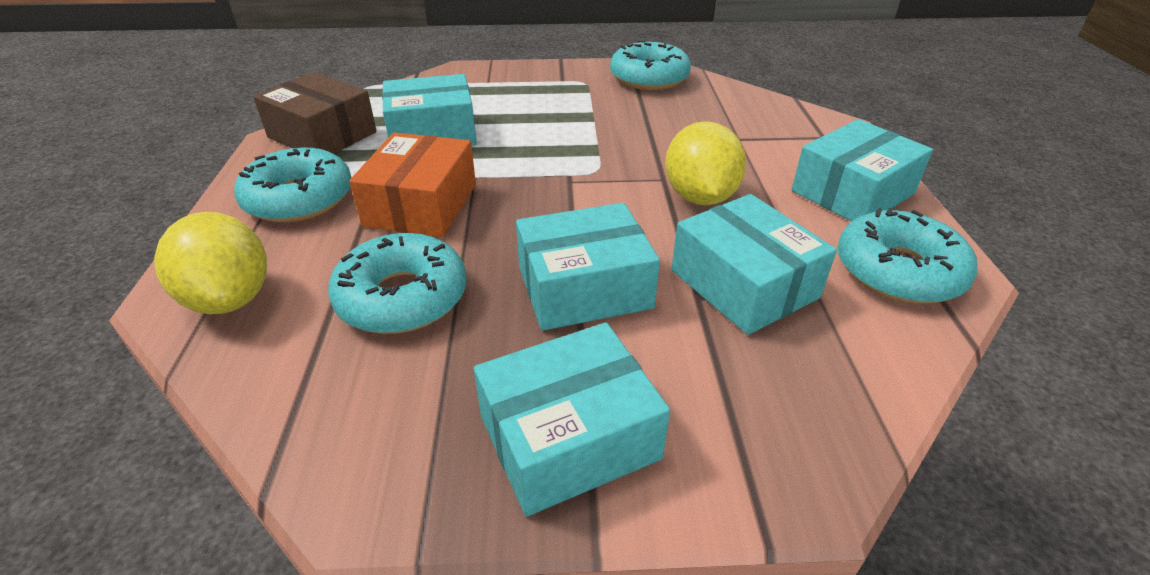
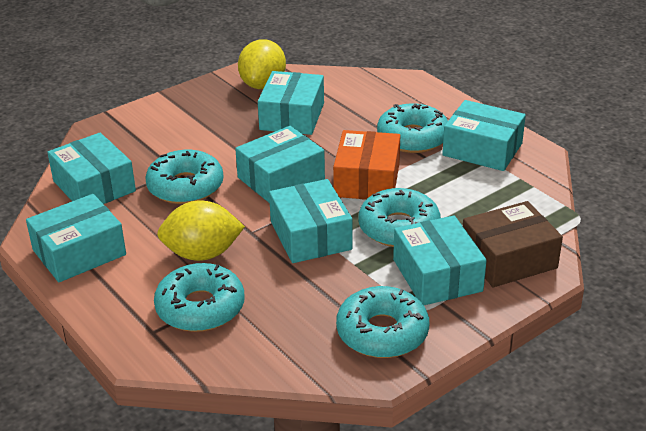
turquoise box: [382,74,477,146] [474,322,670,516] [516,203,660,331] [671,194,837,335] [792,119,933,221] = 5 -> [26,194,126,282] [47,133,136,204] [235,126,325,203] [258,71,324,135] [269,179,353,263] [393,215,487,305] [442,100,526,171] = 7
turquoise donut: [234,148,352,222] [328,233,467,334] [610,40,691,90] [837,208,977,304] = 4 -> [145,150,224,204] [154,263,244,332] [336,286,429,358] [358,188,441,247] [377,104,448,153] = 5

